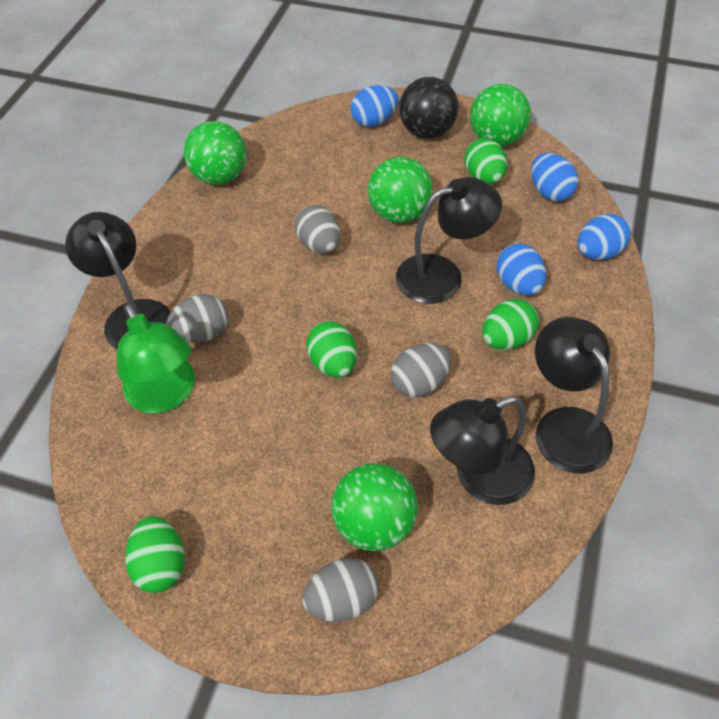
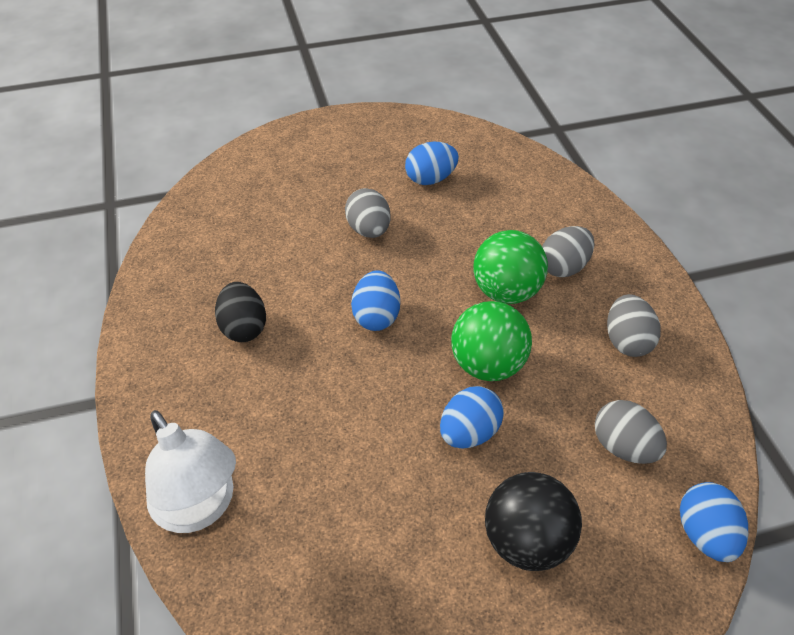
black egg: none = 0 -> [215,282,266,342] = 1
black lamp: [65,212,171,349] [396,177,502,304] [430,396,535,505] [535,317,613,474] = 4 -> none = 0
green ball: [184,121,247,185] [331,463,418,551] [368,157,433,223] [470,84,531,146] = 4 -> [451,301,532,381] [473,230,548,304] = 2
green egg: [125,516,185,593] [306,321,357,378] [464,138,507,184] [482,299,539,350] = 4 -> none = 0
green lamp: [117,303,195,413] = 1 -> none = 0
white lamp: none = 0 -> [145,410,236,533] = 1

